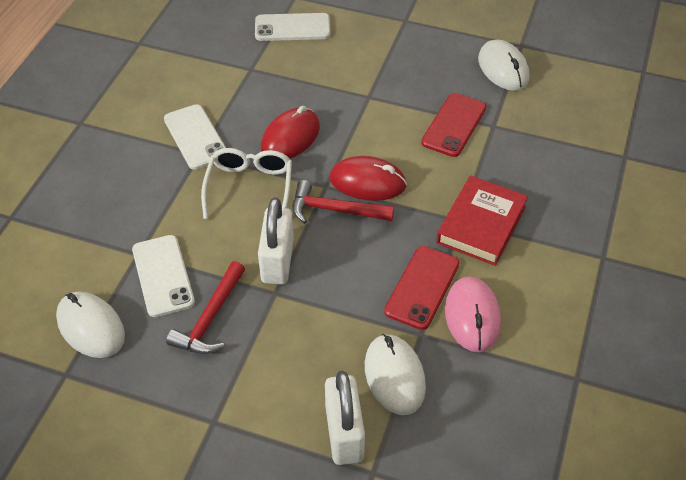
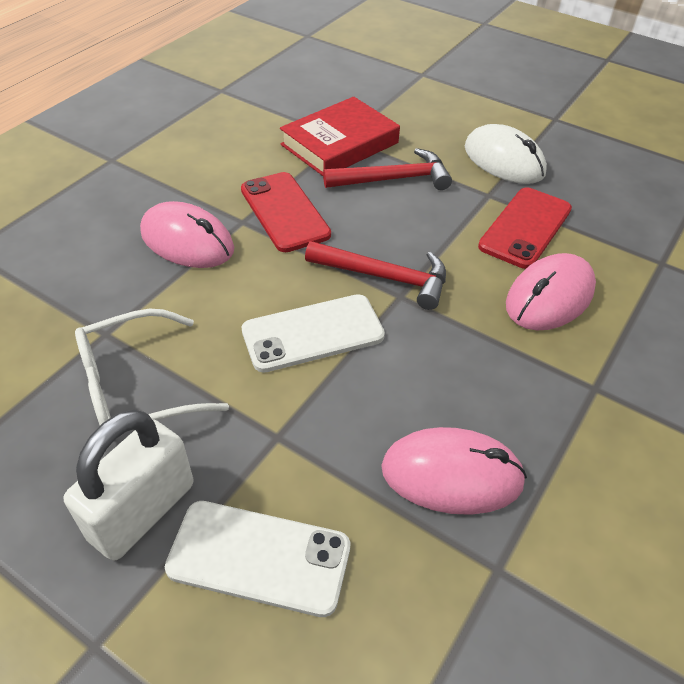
pink mouse: [445,277,501,352] = 1 -> [140,201,234,268] [381,427,527,515] [506,253,596,330] = 3
red mouse: [261,106,320,159] [330,156,407,201] = 2 -> none = 0
white mouse: [56,291,125,358] [365,334,426,415] [478,40,529,91] = 3 -> [465,124,547,184] = 1
white padlock: [258,198,294,284] [325,371,365,465] = 2 -> [63,410,194,561] = 1
white phone: [132,235,195,317] [164,104,226,170] [255,13,330,41] = 3 -> [165,501,350,617] [242,294,385,373] = 2

